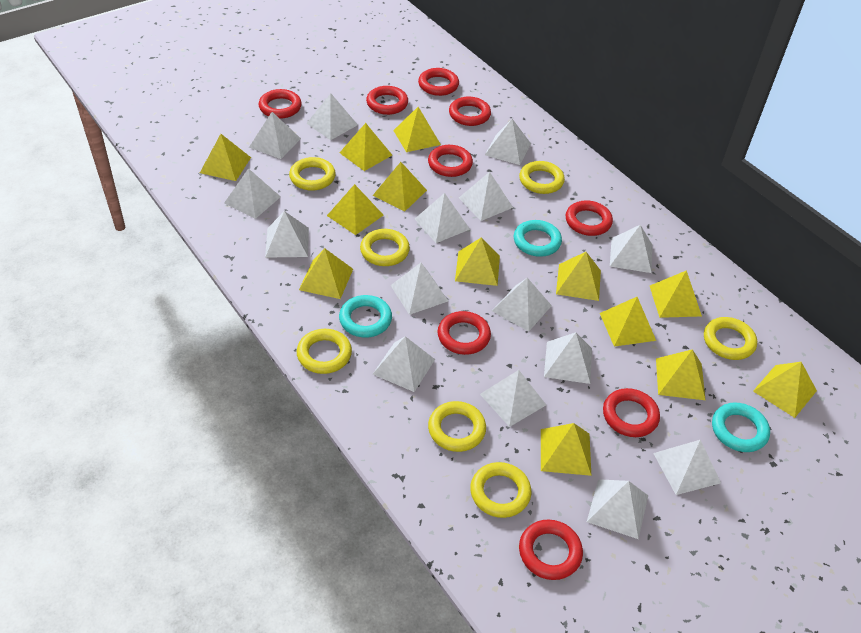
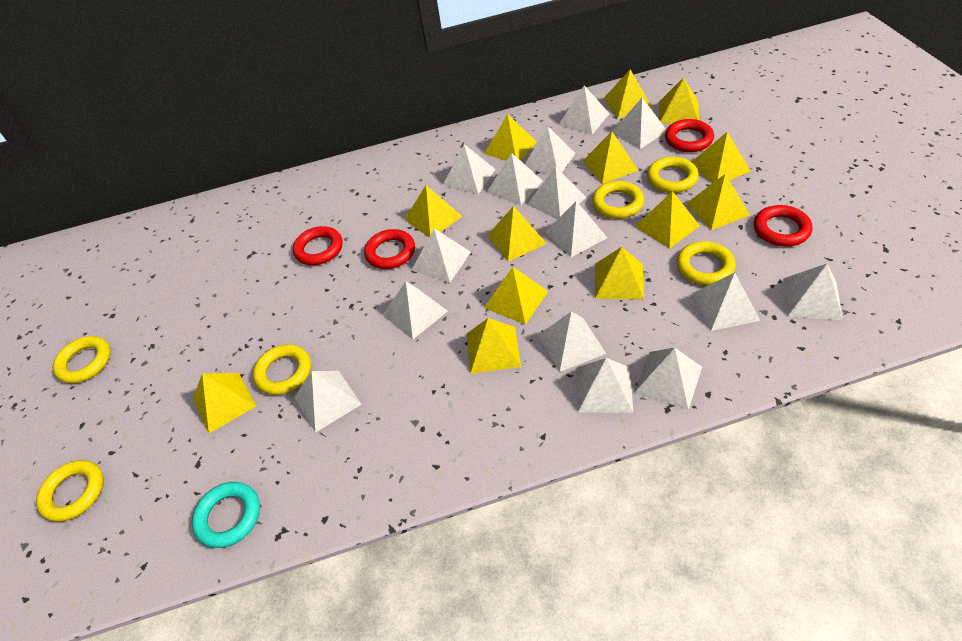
red ring: [259,89,302,119] [366,86,408,115] [418,68,459,96] [428,145,473,177] [437,311,491,355] [449,97,491,126] [519,520,583,580] [566,200,613,236] [603,388,660,437] = 9 -> [293,226,343,265] [364,229,415,269] [665,119,714,152] [754,205,812,247] = 4
turquoise ring: [339,295,392,338] [514,220,562,257] [712,403,770,452] = 3 -> [192,482,260,548] = 1
yellow ring: [289,157,336,191] [297,329,352,374] [360,229,410,266] [428,401,486,452] [470,462,532,518] [519,161,565,194] [704,317,757,360] = 7 -> [36,460,104,522] [52,336,111,383] [253,344,311,395] [592,181,644,219] [647,157,699,193] [677,241,736,285] = 6

